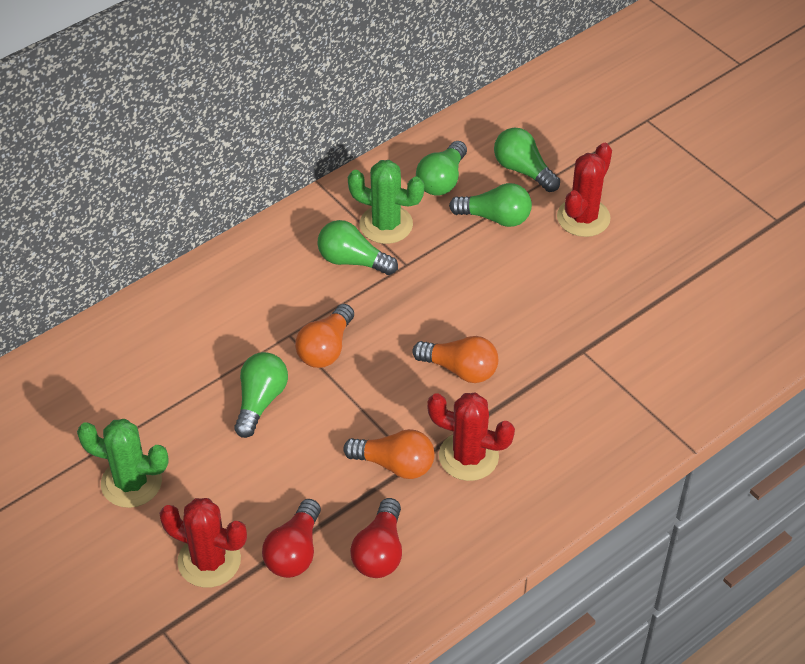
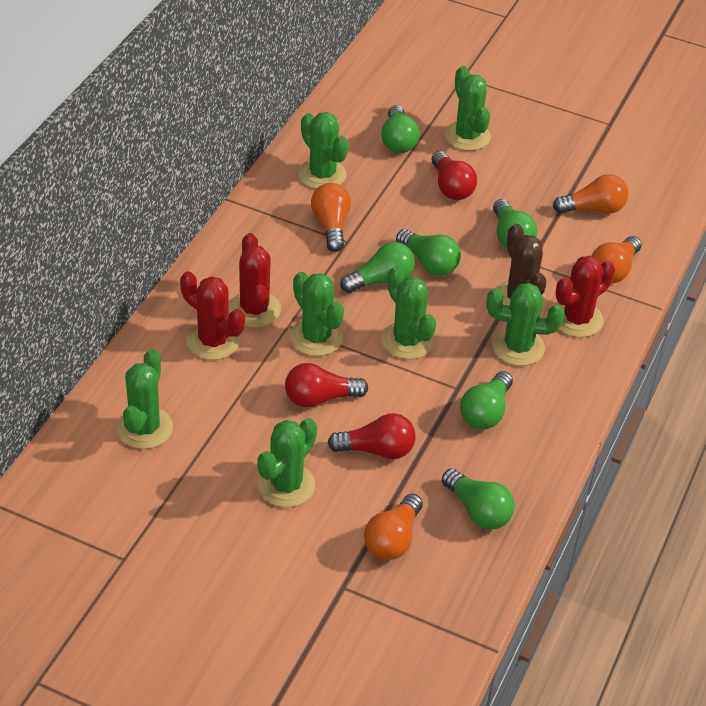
brown cactus: none = 0 -> [497,223,546,309] = 1
green cactus: [77,419,169,508] [348,160,424,244] = 2 -> [117,349,173,449] [257,418,317,507] [290,272,344,356] [299,112,349,189] [381,266,436,359] [445,66,491,151] [487,283,564,366] = 7
green light bulb: [234,352,288,438] [318,220,398,275] [416,141,467,196] [449,183,532,227] [494,128,560,192] = 5 -> [340,242,415,293] [381,105,420,153] [396,229,461,276] [442,469,515,529] [460,371,513,429] [493,199,537,249] = 6
orange light bulb: [295,304,354,368] [343,429,435,479] [412,336,498,383] = 3 -> [311,183,351,252] [364,493,423,560] [553,174,629,214] [592,236,641,283] = 4
red light bulb: [262,499,321,578] [350,498,402,578] = 2 -> [285,363,368,408] [328,413,415,459] [432,151,477,200] = 3

